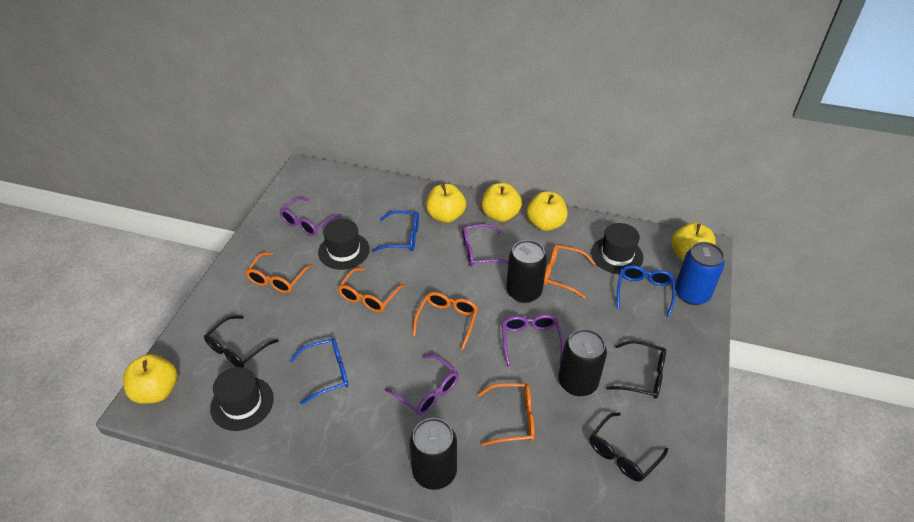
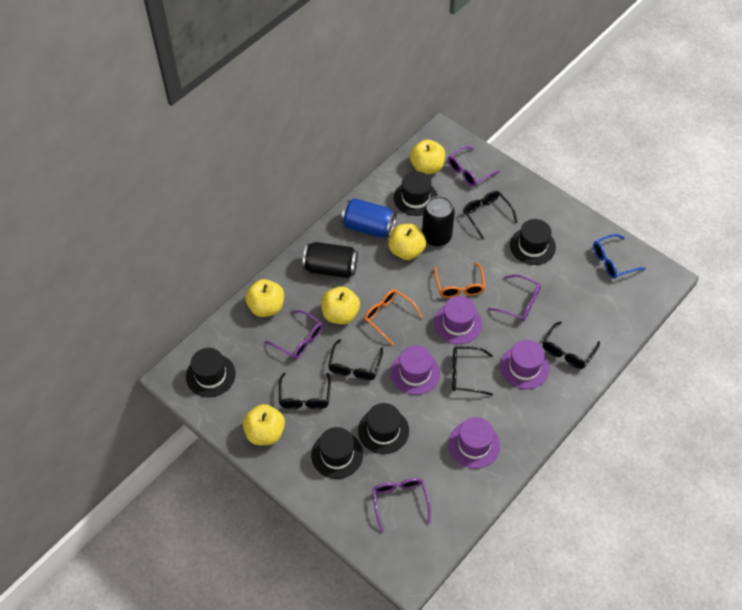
black can: [409,418,457,490] [506,240,547,303] [558,329,607,396] = 3 -> [303,242,358,278] [422,196,455,247] = 2
black glasses: [204,316,279,367] [590,412,668,482] [606,340,666,399] = 3 -> [279,373,331,409] [328,339,383,381] [452,347,493,396] [463,191,517,240] [543,321,600,369] = 5
black hat: [210,367,274,431] [318,219,370,270] [591,223,644,274] = 3 -> [186,348,236,397] [311,427,363,479] [358,403,409,454] [394,171,438,216] [510,219,556,265] = 5
blue glasses: [290,338,349,405] [372,211,419,252] [617,265,675,318] = 3 -> [593,234,646,279] = 1
orange glasses: [245,252,313,293] [338,268,405,312] [413,292,478,349] [478,383,535,446] [544,244,596,299] = 5 -> [364,289,423,345] [434,263,485,298] = 2
purple hat: none = 0 -> [390,345,440,395] [434,296,482,344] [448,417,500,469] [500,340,549,389] = 4

